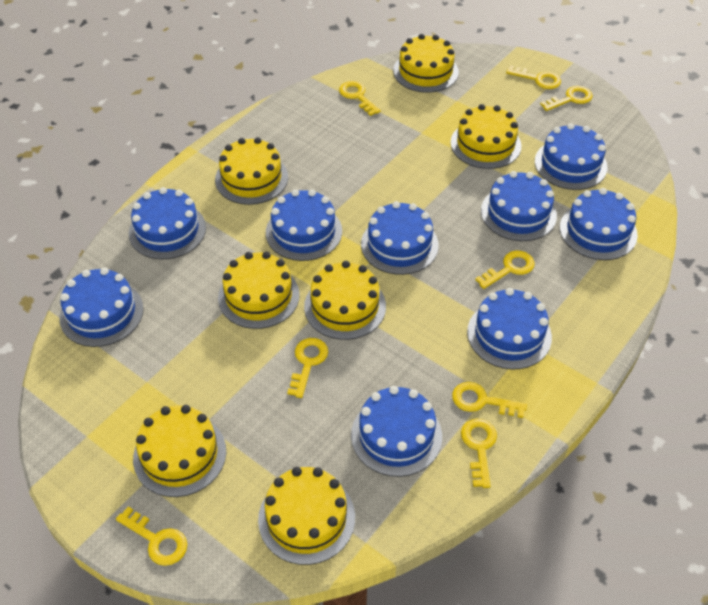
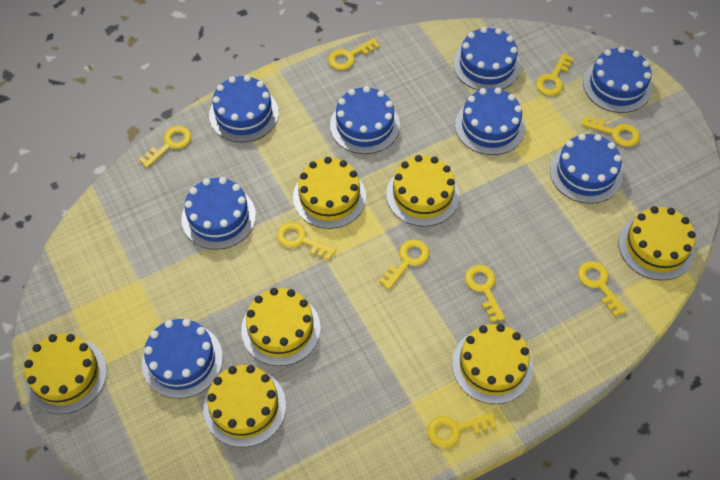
blue cake: [59,267,144,347] [129,187,206,259] [266,189,342,261] [351,386,442,477] [361,201,439,275] [467,288,552,369] [481,171,557,241] [535,123,607,190] [560,188,638,260] = 9 -> [142,319,223,399] [181,177,256,250] [209,75,279,142] [330,86,400,154] [453,27,521,90] [455,87,525,155] [550,134,623,204] [583,47,652,113] = 8
yellow key: [116,506,187,566] [287,338,328,398] [339,81,381,116] [452,382,527,418] [461,419,497,488] [475,251,535,289] [506,65,561,89] [540,86,593,111] = 8 -> [139,126,191,168] [277,222,336,260] [328,38,380,70] [379,240,429,290] [427,413,497,448] [465,265,505,323] [536,53,573,96] [578,261,627,317] [581,115,640,147] = 9

